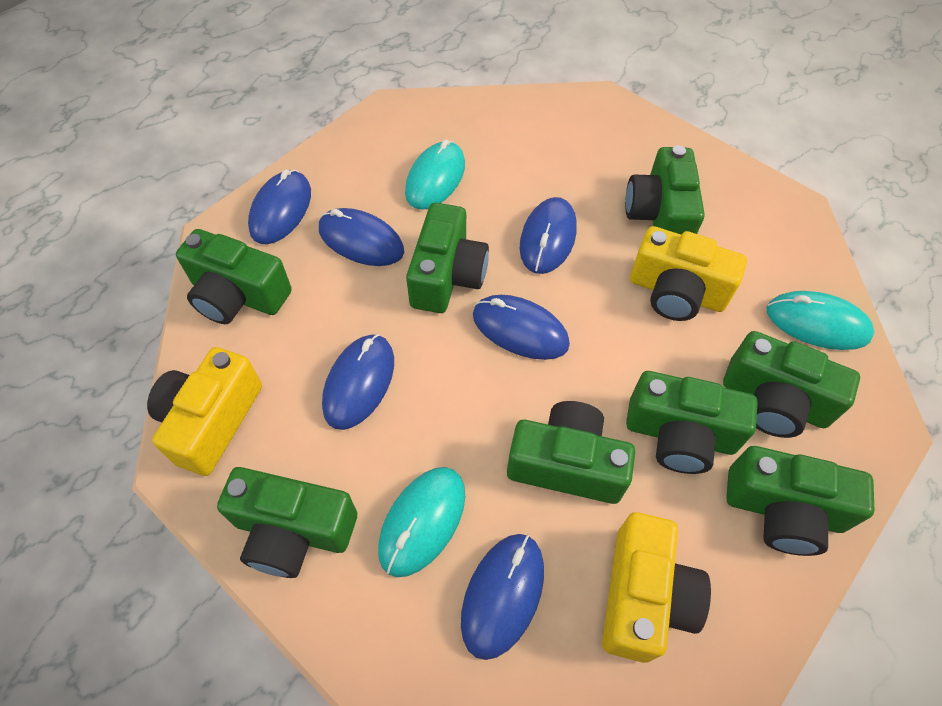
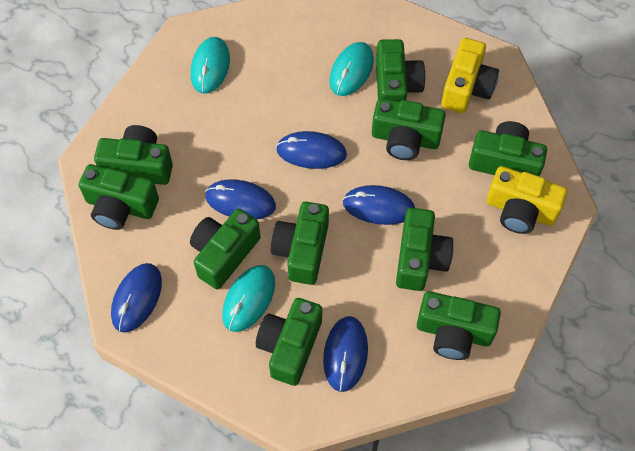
blue mouse: [248,169,311,244] [319,208,404,266] [322,334,394,430] [461,534,544,660] [473,295,570,360] [520,197,577,274] = 6 -> [111,263,162,333] [205,179,276,219] [276,131,347,169] [323,316,368,392] [343,185,415,225] = 5
green camera: [176,229,292,324] [217,467,357,578] [406,203,489,313] [507,401,635,504] [625,145,705,234] [626,371,758,474] [723,331,860,438] [726,446,874,556] = 8 -> [79,164,159,230] [94,125,173,185] [190,209,260,289] [256,298,322,386] [271,202,329,285] [372,98,446,160] [376,39,426,101] [396,208,453,291] [417,291,501,360] [469,121,547,176] = 10
yellow camera: [147,347,262,476] [602,512,711,663] [630,226,747,321] = 3 -> [441,38,499,113] [486,166,567,234] = 2

